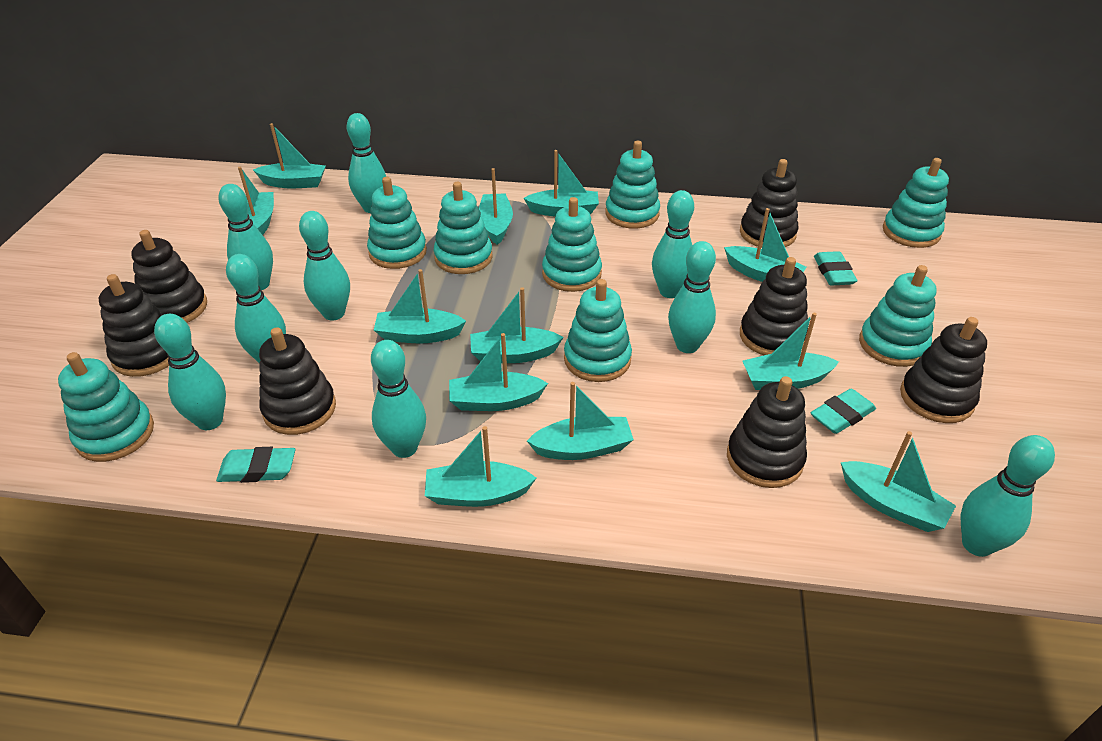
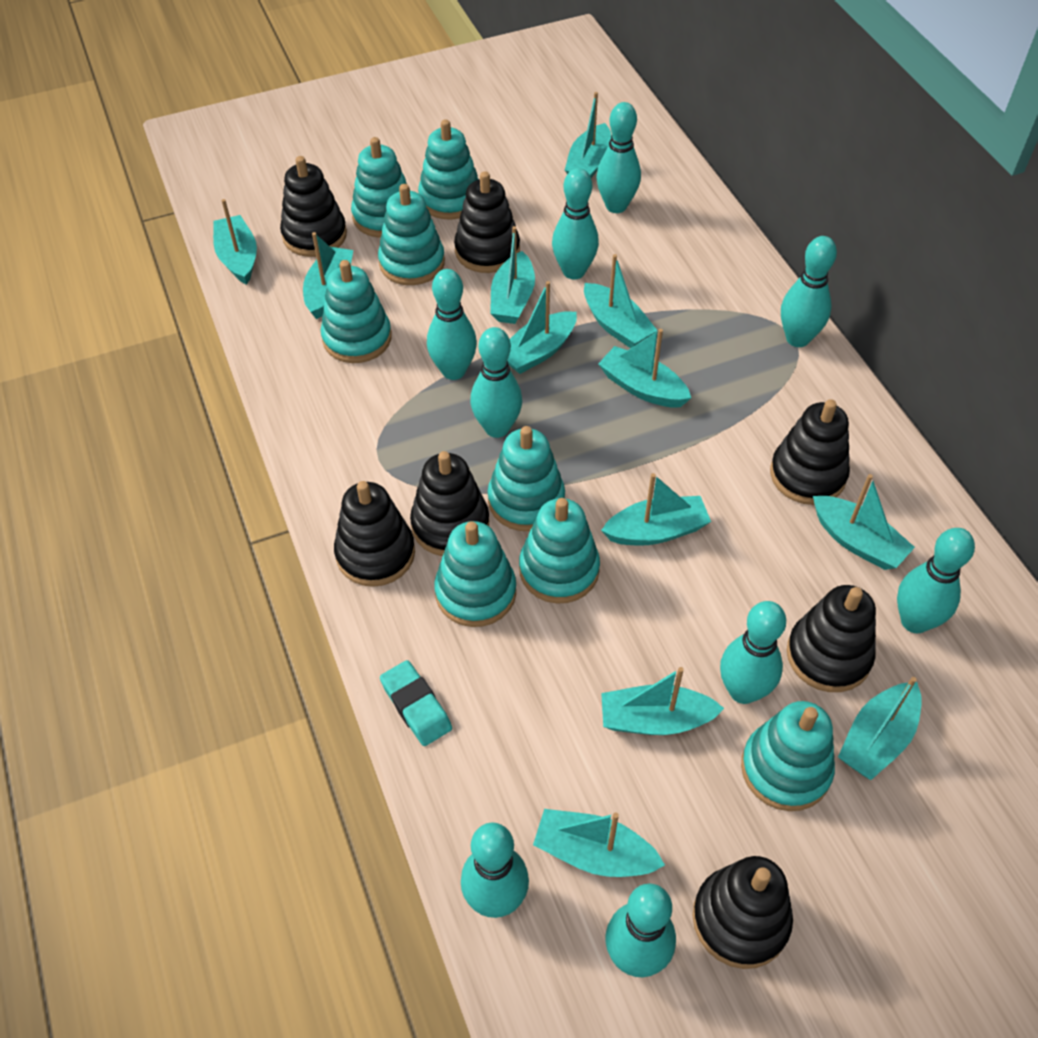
turquoise eraser: [216,447,295,483] [811,389,876,434] [814,251,858,286] = 3 -> [380,660,452,746] = 1

